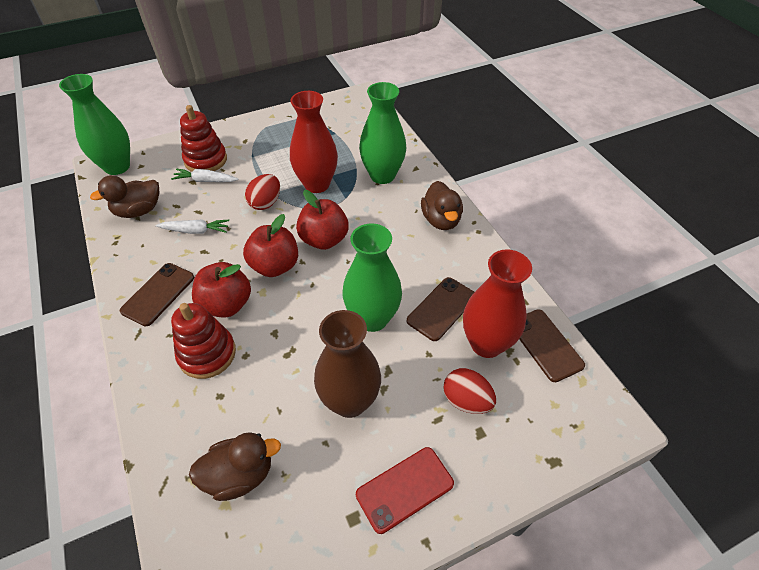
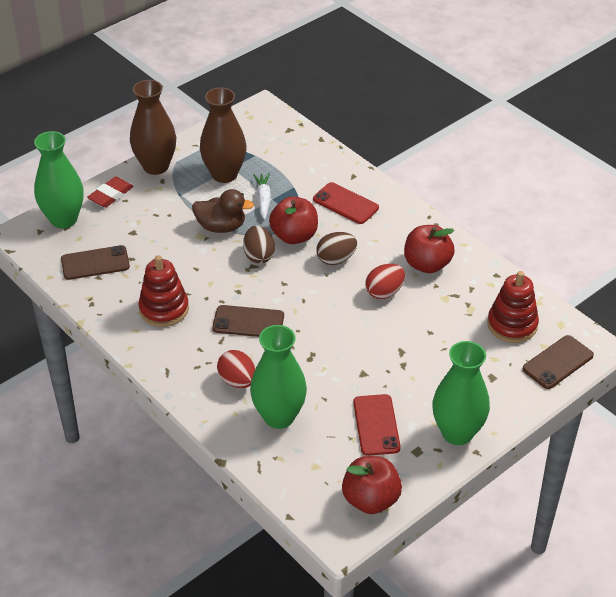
brown duck: [90,175,160,218] [189,432,281,501] [421,181,463,230] = 3 -> [192,189,254,233] = 1
brown egg: none = 0 -> [243,226,275,263] [316,232,357,265] = 2
brown vase: [314,310,381,418] = 1 -> [130,80,176,175] [200,88,246,183] = 2
red eraser: none = 0 -> [87,177,134,207] = 1
red phone: [356,447,454,534] = 1 -> [313,182,379,224] [353,394,401,456] = 2
red vase: [290,91,338,193] [463,249,532,358] = 2 -> none = 0
white carrot: [155,219,229,234] [171,169,239,182] = 2 -> [253,173,271,220] = 1

